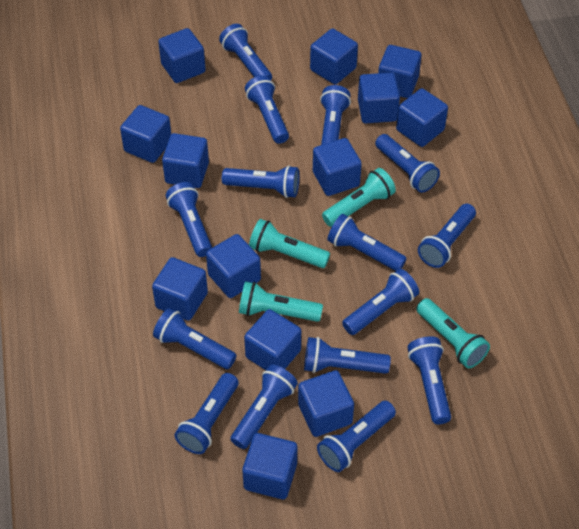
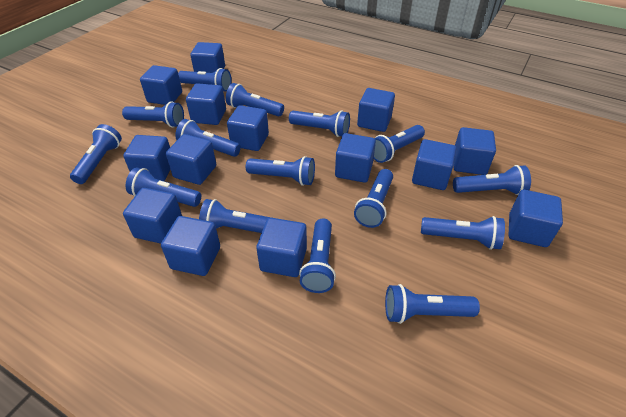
blue cube: [120,105,171,163] [152,257,208,321] [158,28,206,83] [162,133,209,188] [206,234,261,298] [242,433,297,499] [244,309,301,370] [298,370,354,437] [310,29,358,85] [313,138,362,196] [358,72,400,123] [378,45,422,98] [396,88,448,147] = 13 -> [123,135,170,181] [123,188,182,244] [140,65,182,105] [161,216,220,276] [166,134,216,185] [186,83,226,125] [190,42,225,73] [227,105,269,151] [256,218,307,277] [335,133,376,183] [357,88,395,132] [412,139,456,190] [453,127,496,175] [509,190,563,247] = 14
turquoise flashlight: [239,281,323,322] [249,219,330,268] [322,168,396,227] [416,298,490,368] = 4 -> none = 0

